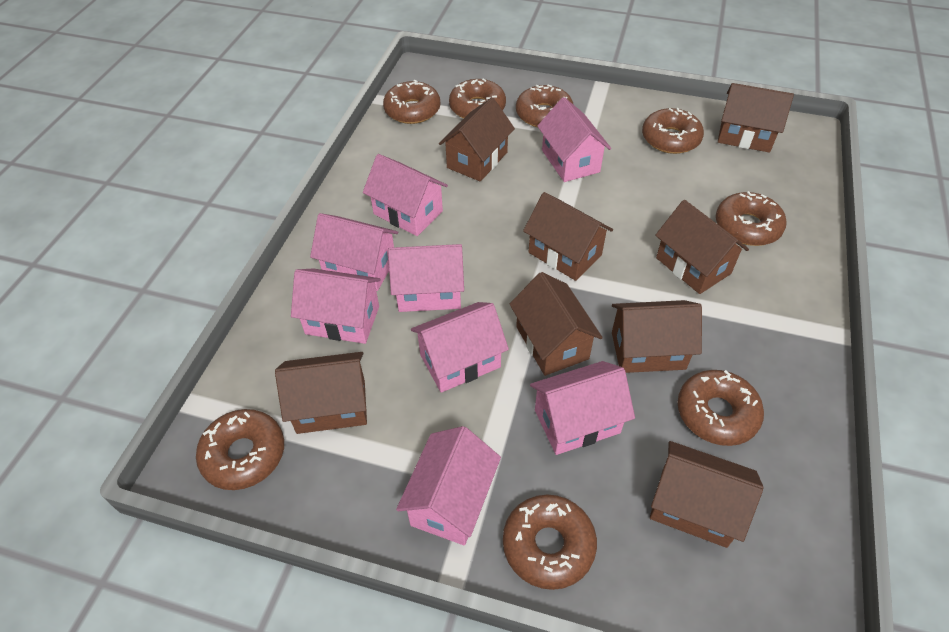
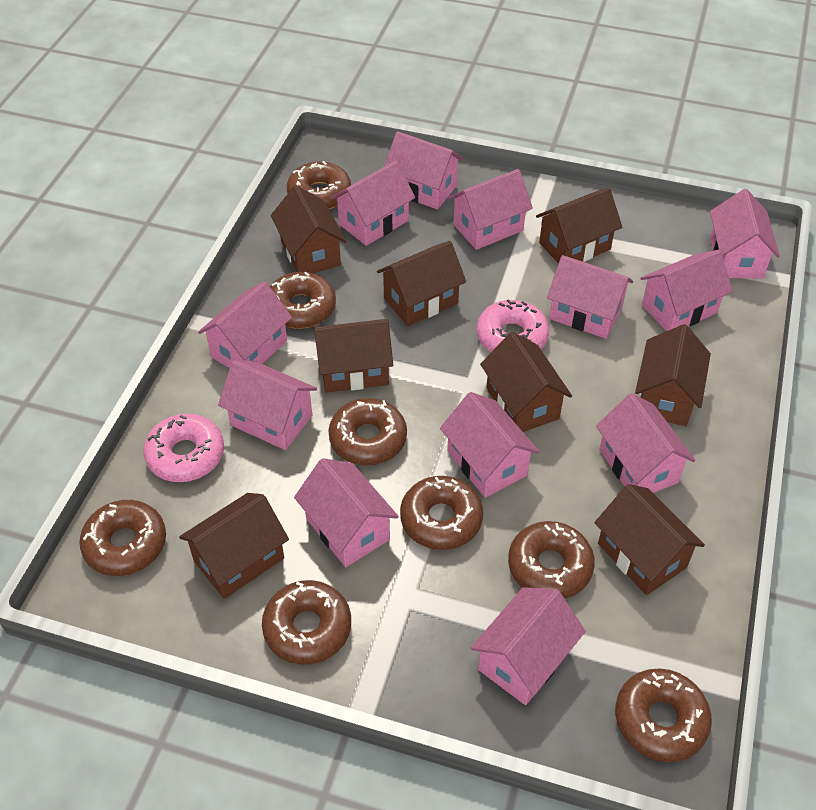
pink donut: none = 0 -> [144,414,224,482] [477,299,550,352] = 2
pink house: [291,269,381,344] [310,213,398,291] [363,154,448,236] [388,244,464,312] [396,426,501,545] [411,302,509,393] [530,361,635,455] [537,97,611,182] = 8 -> [198,281,292,368] [218,360,317,450] [294,458,399,567] [331,161,415,246] [384,131,464,210] [440,392,540,498] [448,169,533,250] [471,587,585,705] [547,255,633,339] [596,393,696,493] [640,250,733,331] [710,189,780,279] = 12

